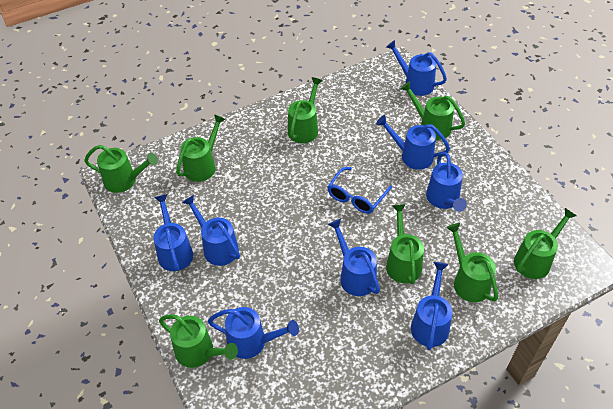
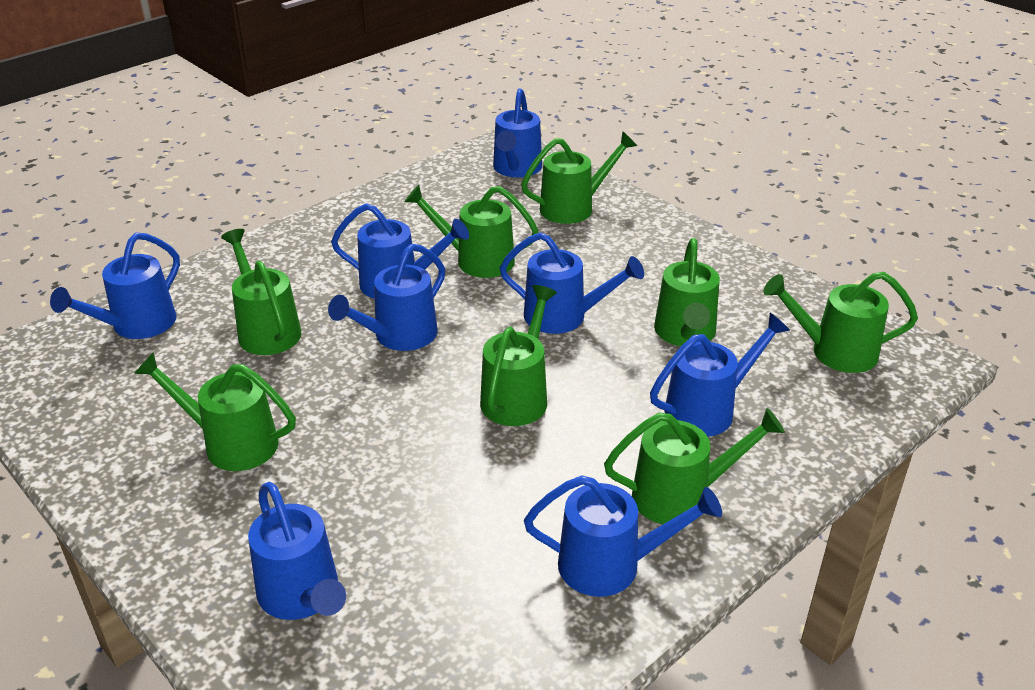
blue glasses: [328,167,392,214] = 1 -> none = 0

